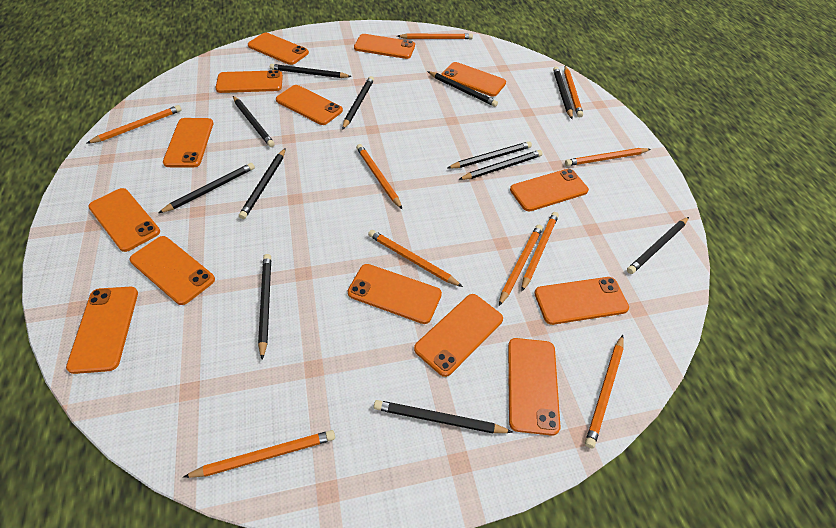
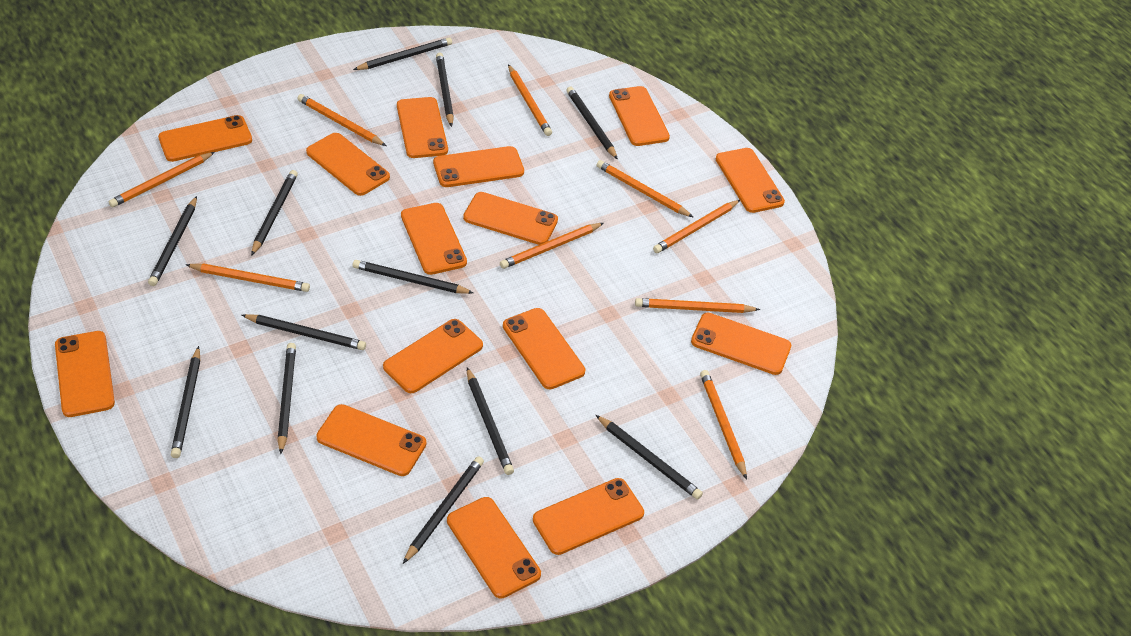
orange pencil: [86,105,182,144] [183,430,335,478] [356,144,403,210] [368,230,463,287] [397,33,473,39] [499,225,543,306] [521,212,559,292] [564,66,583,118] [565,148,651,166] [585,335,624,449] = 10 -> [109,152,215,208] [186,263,310,292] [297,94,386,146] [500,223,603,269] [508,64,552,136] [596,160,693,217] [635,298,760,313] [653,200,740,253] [700,370,747,480] = 9
orange phone: [66,287,138,374] [88,188,160,252] [130,236,215,305] [163,118,213,168] [215,70,283,93] [248,33,309,65] [276,85,343,125] [348,264,442,324] [354,34,415,59] [414,294,503,377] [441,62,506,97] [508,338,561,436] [510,169,589,211] [534,277,629,325] = 14 -> [55,331,115,417] [158,115,252,162] [306,133,390,196] [316,404,426,476] [383,319,483,393] [397,97,448,158] [401,203,467,275] [433,146,524,187] [447,497,541,599] [463,192,558,245] [503,308,585,390] [533,478,644,555] [609,86,670,146] [691,313,791,375] [716,148,785,213] = 15

